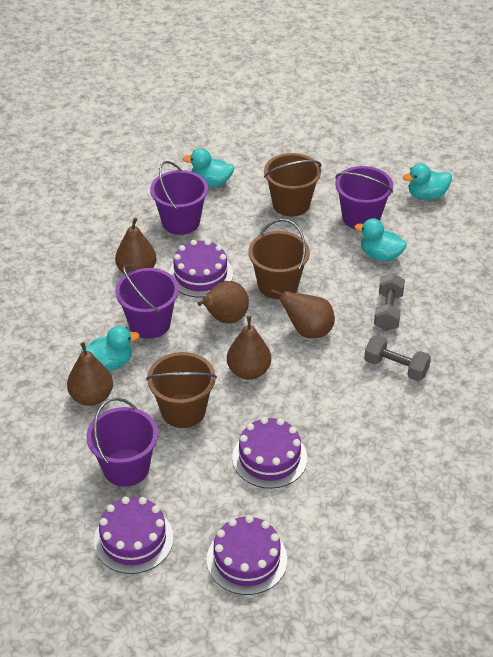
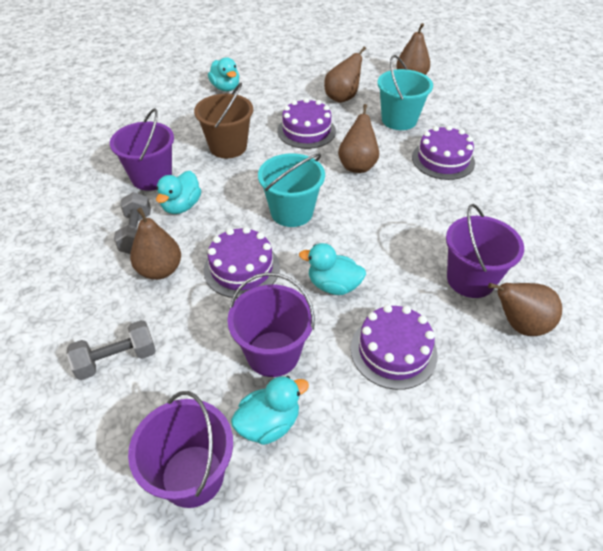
brown bucket: [146,352,217,428] [248,219,310,299] [264,153,321,217] = 3 -> [194,83,253,158] = 1
turquoise bucket: none = 0 -> [258,153,325,227] [377,55,433,130] = 2

